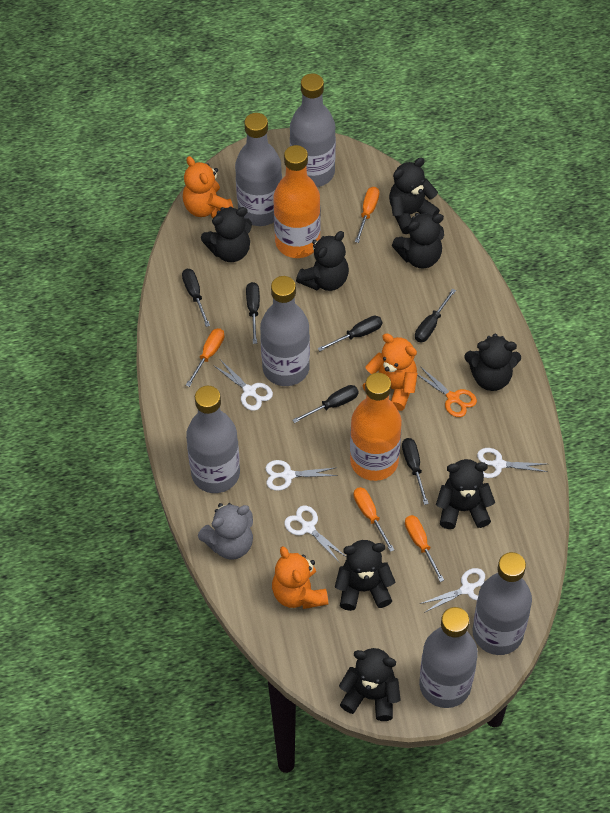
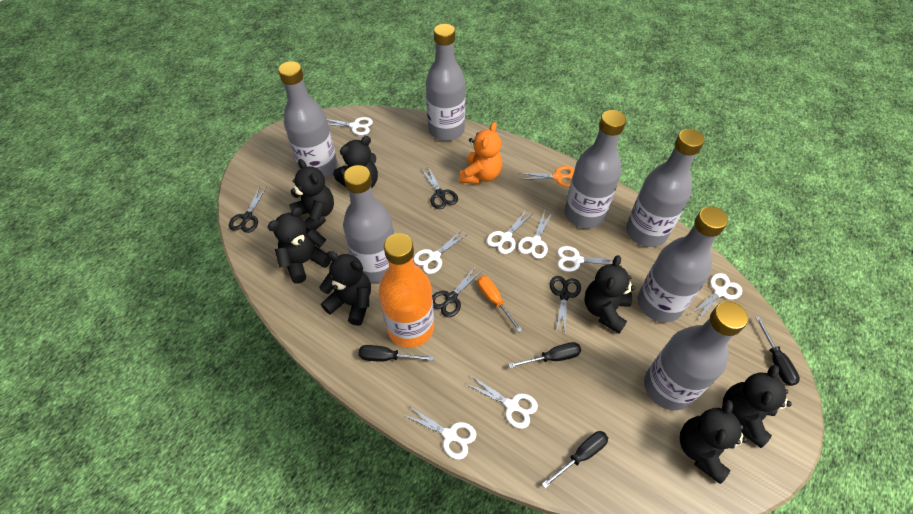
black scissors: none = 0 -> [229,186,267,233] [421,166,458,209] [432,266,481,317] [550,276,581,332] = 4
black screwdriver: [182,269,210,327] [246,282,260,344] [292,385,359,423] [317,316,382,352] [402,438,429,505] [415,288,456,342] = 6 -> [358,345,434,362] [508,342,581,368] [542,431,608,488] [755,316,800,386] = 4
black teddy bear: [201,207,252,262] [296,231,349,291] [335,540,395,611] [339,648,401,721] [389,157,440,234] [392,213,444,268] [436,459,495,529] [464,333,521,391] = 8 -> [268,207,331,283] [289,159,334,231] [319,251,371,326] [333,136,378,189] [584,255,635,334] [680,400,747,484] [723,365,792,448] = 7
grey bottle: [186,386,240,493] [235,113,282,226] [260,276,310,386] [290,74,336,187] [419,607,478,708] [472,552,532,655] = 6 -> [278,61,338,178] [343,165,394,283] [426,24,466,141] [564,110,626,228] [626,129,704,247] [638,207,728,322] [644,301,748,410] = 7
grey teddy bear: [198,503,253,560] = 1 -> none = 0
orange bottle: [273,145,321,258] [350,373,402,481] = 2 -> [379,233,434,348] = 1
orange screwdriver: [186,328,225,387] [354,487,394,552] [355,187,379,243] [405,515,444,582] = 4 -> [478,276,522,332] = 1
orange teddy bear: [183,156,233,218] [272,546,328,609] [362,333,417,411] = 3 -> [459,122,502,184] = 1
white scissors: [213,360,273,411] [266,460,338,491] [284,505,345,563] [420,568,485,613] [477,448,548,478] = 5 -> [327,117,373,135] [402,406,476,459] [413,230,468,274] [466,376,538,429] [487,211,533,254] [518,211,552,259] [557,246,621,272] [692,273,742,319] = 8

